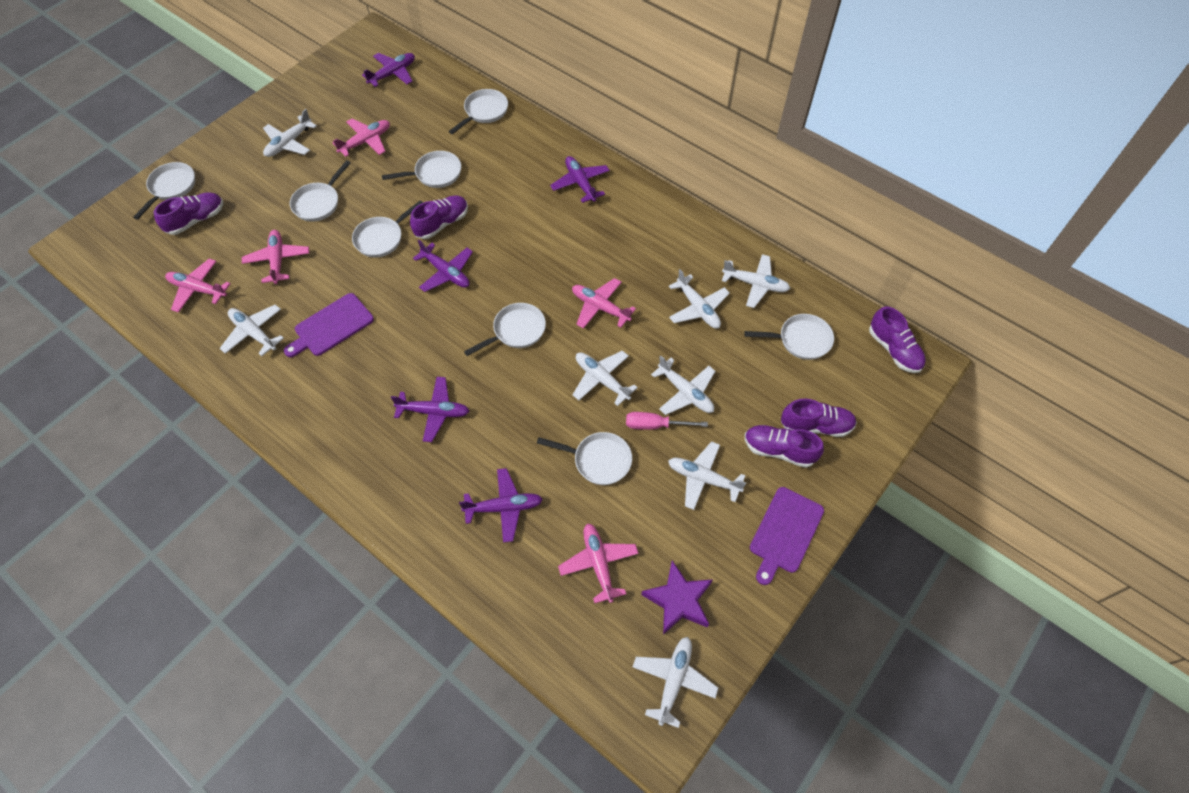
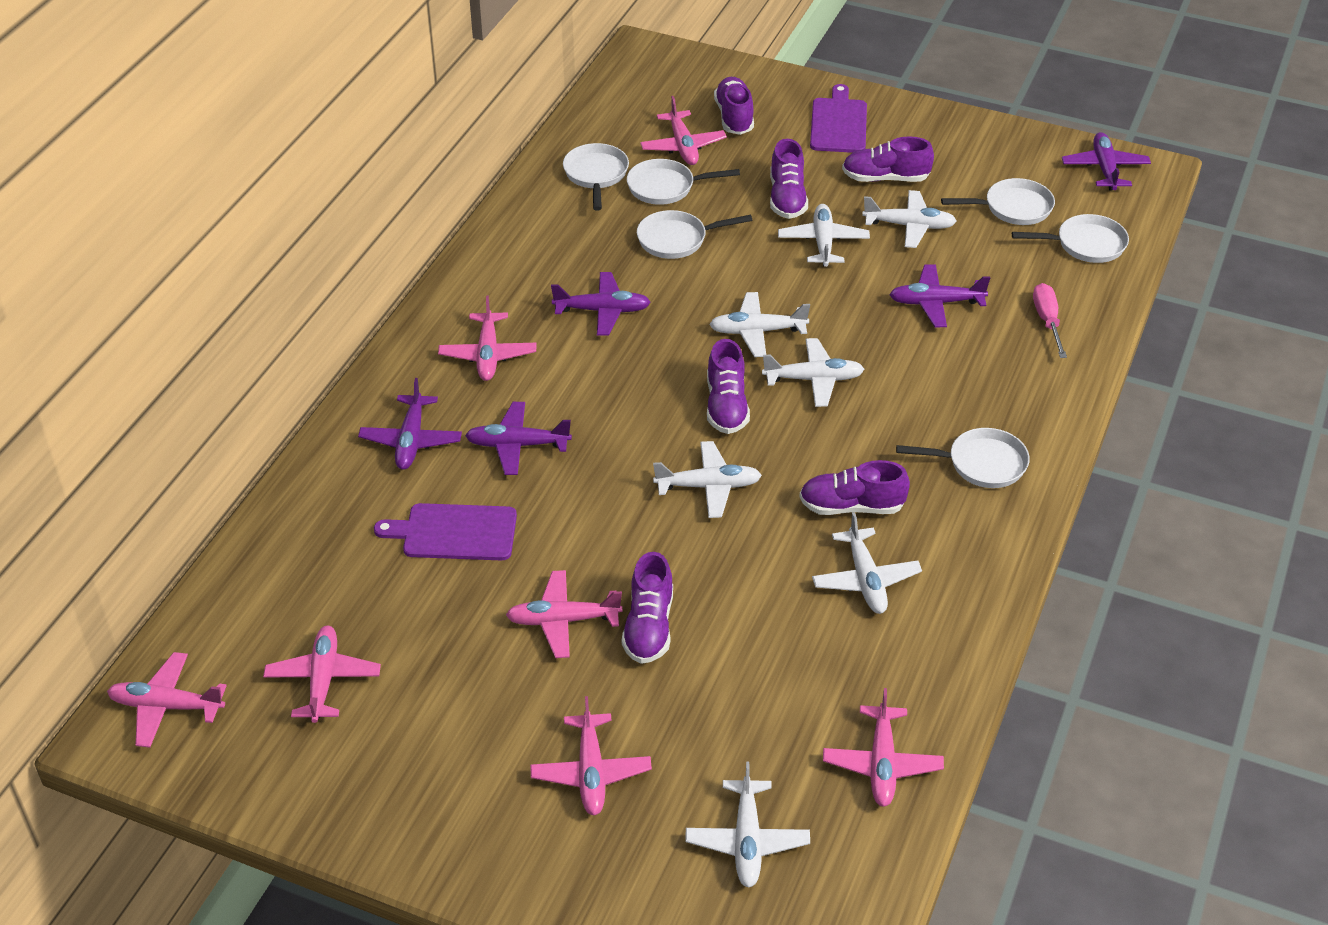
pink plane: [165,259,231,313] [242,230,309,284] [333,118,390,157] [558,523,639,603] [572,278,636,329] = 5 -> [107,652,227,748] [263,626,381,723] [438,295,536,381] [506,570,622,658] [530,696,652,816] [640,96,727,165] [823,688,944,807] = 7
purple shoe: [153,192,223,235] [410,195,468,239] [745,425,824,468] [781,399,857,437] [869,306,926,373] = 5 -> [622,552,673,664] [707,339,750,434] [714,77,754,135] [770,139,808,219] [799,460,910,515] [842,136,934,182] = 6
purple star: [641,560,713,635] = 1 -> none = 0
white pan: [133,162,195,220] [290,160,351,222] [352,200,423,257] [382,151,461,188] [449,89,508,134] [464,303,546,356] [537,432,632,485] [744,314,834,360] = 8 -> [563,143,629,210] [627,159,740,205] [637,210,752,259] [896,428,1030,488] [941,178,1055,225] [1012,214,1129,263] = 6
white plane: [220,304,284,356] [263,109,317,157] [573,351,638,406] [633,637,718,728] [651,356,715,415] [668,441,746,510] [669,269,730,329] [722,254,791,308] = 8 -> [653,441,762,518] [686,762,810,888] [709,292,810,357] [762,338,865,407] [778,204,870,267] [812,512,922,614] [862,190,957,248] = 7

